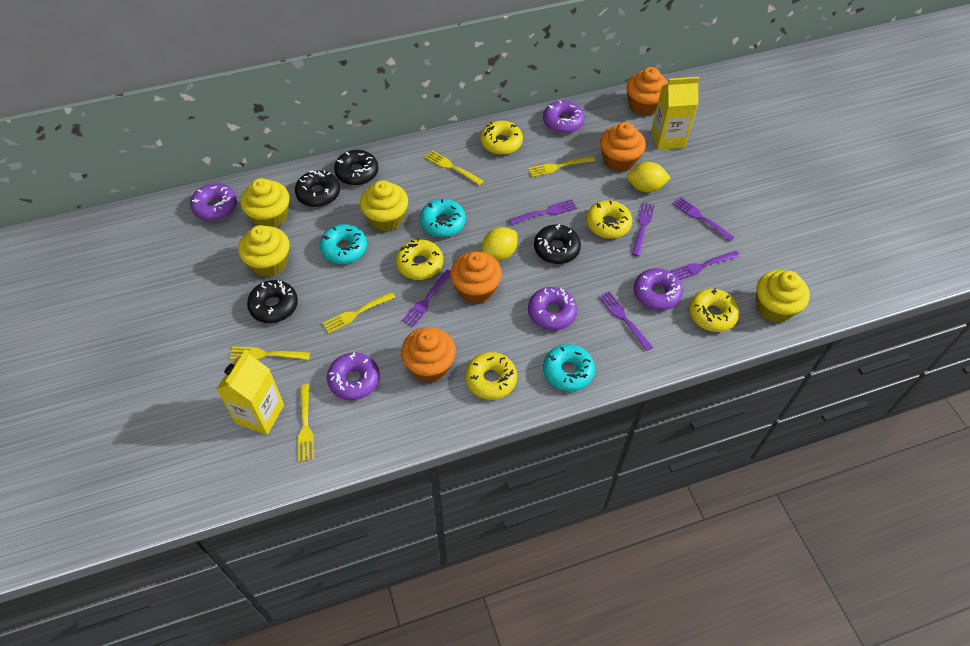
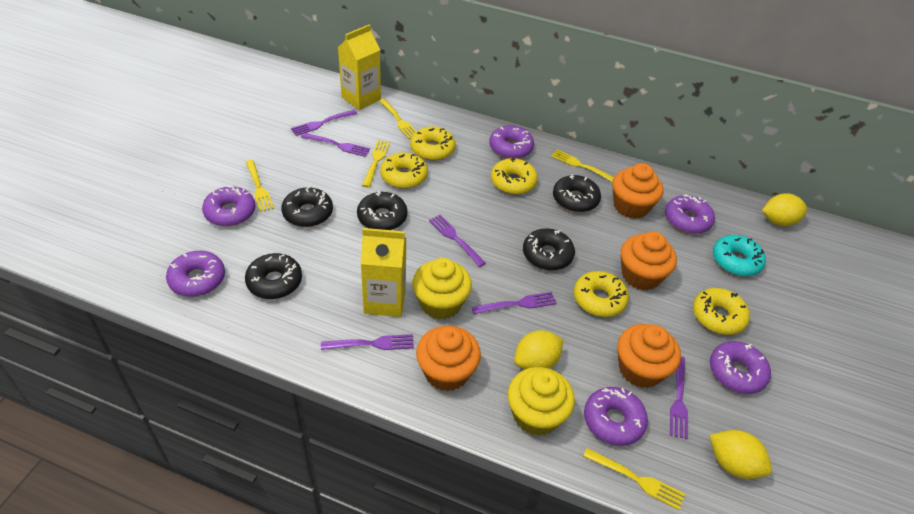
black donut: [247,280,298,323] [295,170,340,207] [334,150,378,185] [534,224,581,264] = 4 -> [245,253,302,299] [281,187,333,227] [357,191,408,230] [523,229,575,271] [553,174,601,212] = 5
purple donut: [190,183,237,221] [327,353,380,400] [528,287,577,330] [543,100,585,134] [634,268,683,310] = 5 -> [166,251,225,297] [202,185,256,226] [489,125,534,159] [584,387,648,446] [665,194,715,234] [710,341,771,394] = 6
turquoise donut: [320,224,367,264] [420,199,466,237] [543,344,595,391] = 3 -> [713,235,766,276] = 1
yellow cupcake: [238,225,289,277] [240,178,290,228] [360,180,408,232] [756,270,810,323] = 4 -> [412,258,472,320] [508,367,575,436] = 2
yellow lemon: [482,227,518,261] [627,162,671,193] = 2 -> [514,330,563,370] [710,430,772,479] [762,193,808,226] = 3

